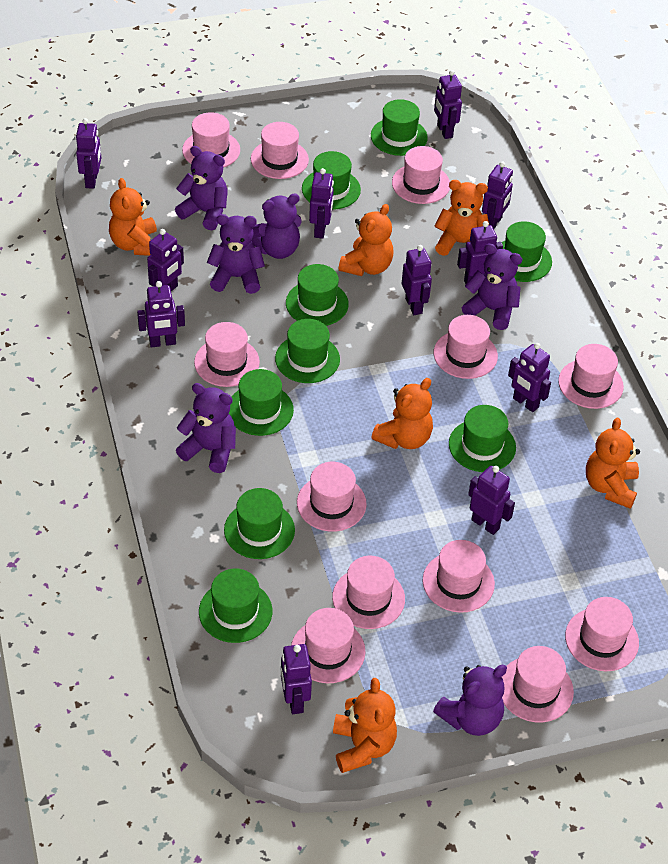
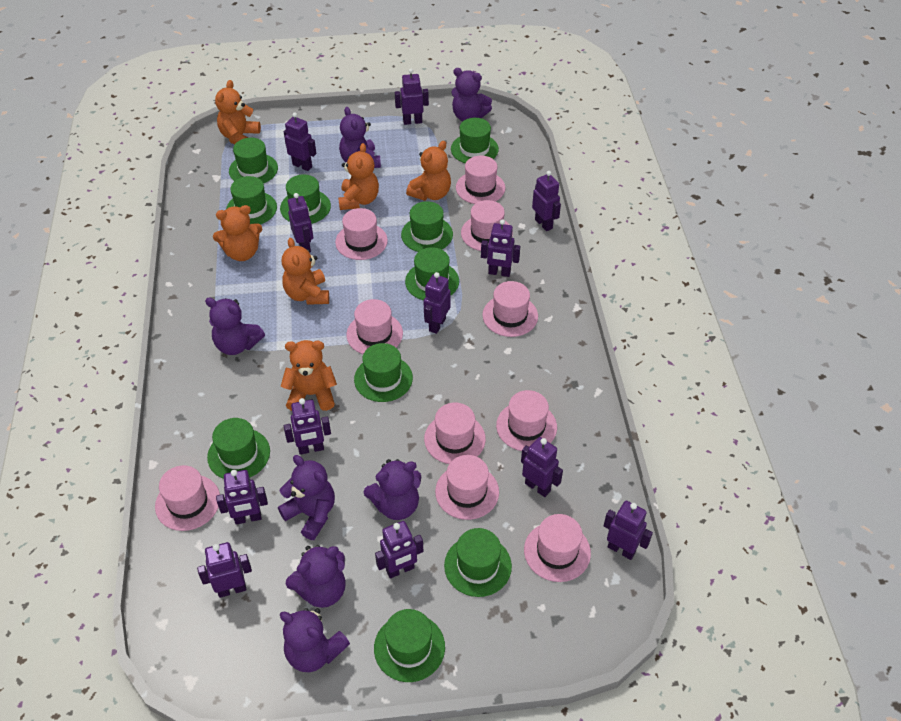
green hat: [199,569,272,643] [224,488,295,559] [229,369,294,436] [275,319,340,383] [286,264,349,326] [302,151,361,210] [371,99,428,156] [449,405,516,472] [502,221,552,282] = 9 -> [207,418,270,479] [226,176,277,225] [229,138,278,183] [280,174,331,224] [354,343,413,402] [374,609,445,682] [401,201,453,252] [405,247,459,300] [444,528,512,597] [451,118,499,164] = 10
pink hat: [182,112,240,168] [194,322,260,387] [251,122,309,179] [291,608,366,683] [297,462,367,532] [332,556,405,629] [392,146,450,204] [423,540,495,613] [434,315,498,379] [502,646,574,723] [558,344,624,409] [565,597,639,671] = 12 -> [155,465,220,531] [335,208,388,260] [346,299,403,354] [424,403,486,464] [435,455,499,520] [456,156,505,204] [461,200,513,251] [482,281,538,337] [496,390,557,451] [524,514,591,582] = 10
purple robot: [76,118,101,189] [137,281,185,348] [147,229,184,291] [281,644,312,714] [309,168,334,239] [402,245,432,315] [434,70,462,139] [457,221,503,284] [468,466,515,535] [482,162,513,229] [508,343,551,412] = 11 -> [197,542,252,598] [216,470,268,524] [284,113,316,171] [284,398,331,455] [288,193,313,253] [375,521,423,578] [395,69,429,125] [424,272,451,334] [481,219,520,277] [521,437,563,497] [532,171,561,231] [604,501,653,560] = 12
purple teddy bear: [175,146,228,230] [176,383,236,473] [207,214,265,294] [251,194,302,259] [433,665,507,736] [462,243,522,330] = 6 -> [205,297,265,355] [278,455,335,540] [280,608,350,672] [286,545,345,608] [339,107,381,168] [364,459,421,520] [451,68,492,121] = 7

